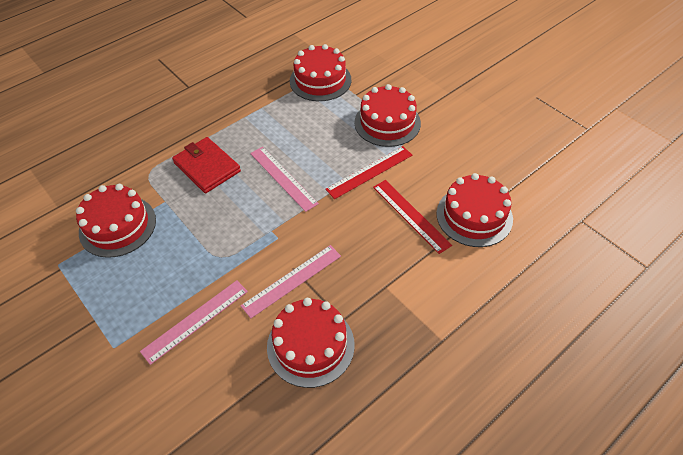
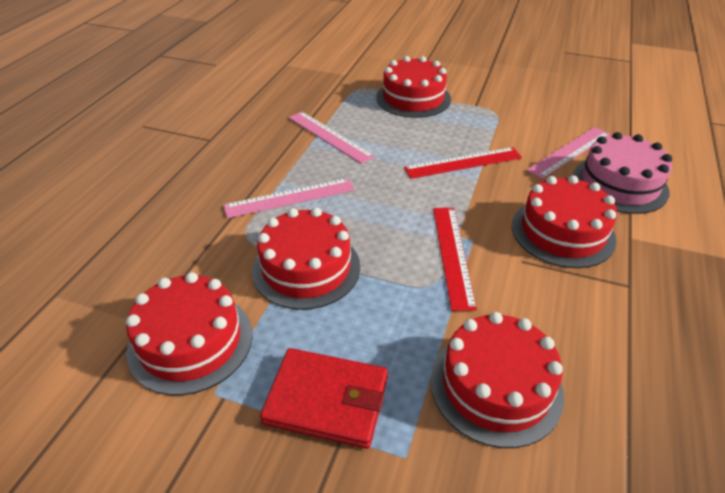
pink cake: none = 0 -> [573,132,672,214] = 1

